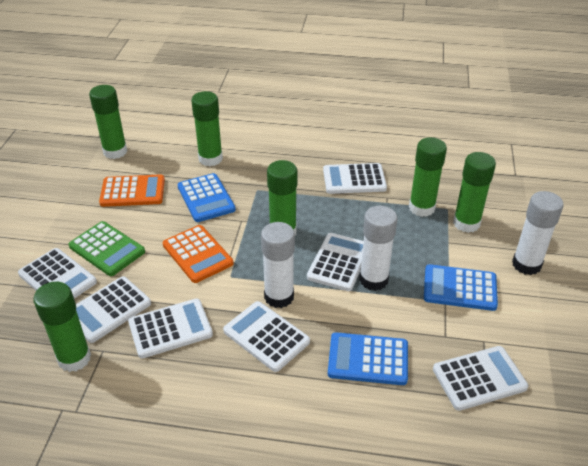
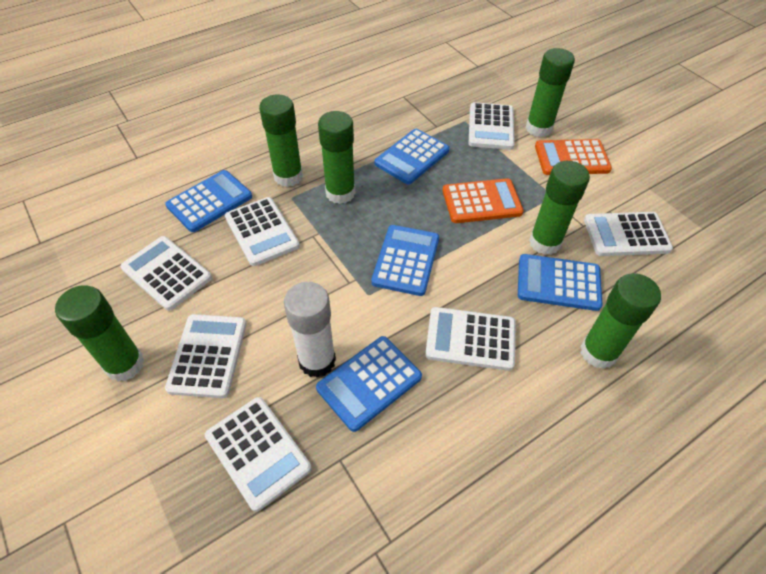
blue calculator: [177,173,236,222] [328,332,408,385] [424,264,498,311] = 3 -> [165,170,252,232] [316,336,422,432] [371,225,439,296] [375,129,449,184] [518,254,603,311] = 5
green calculator: [69,221,145,276] = 1 -> none = 0
white glue stick: [261,222,295,308] [359,206,397,291] [512,191,564,275] = 3 -> [284,282,336,378] = 1

